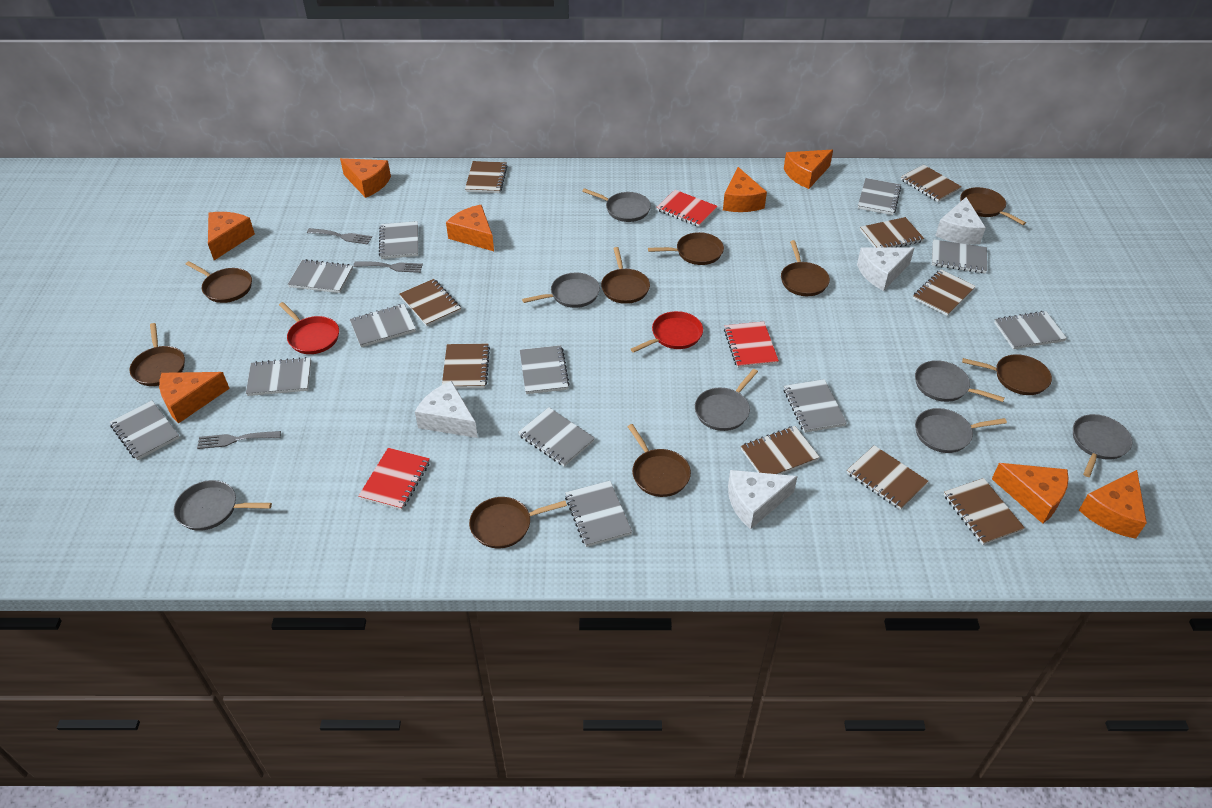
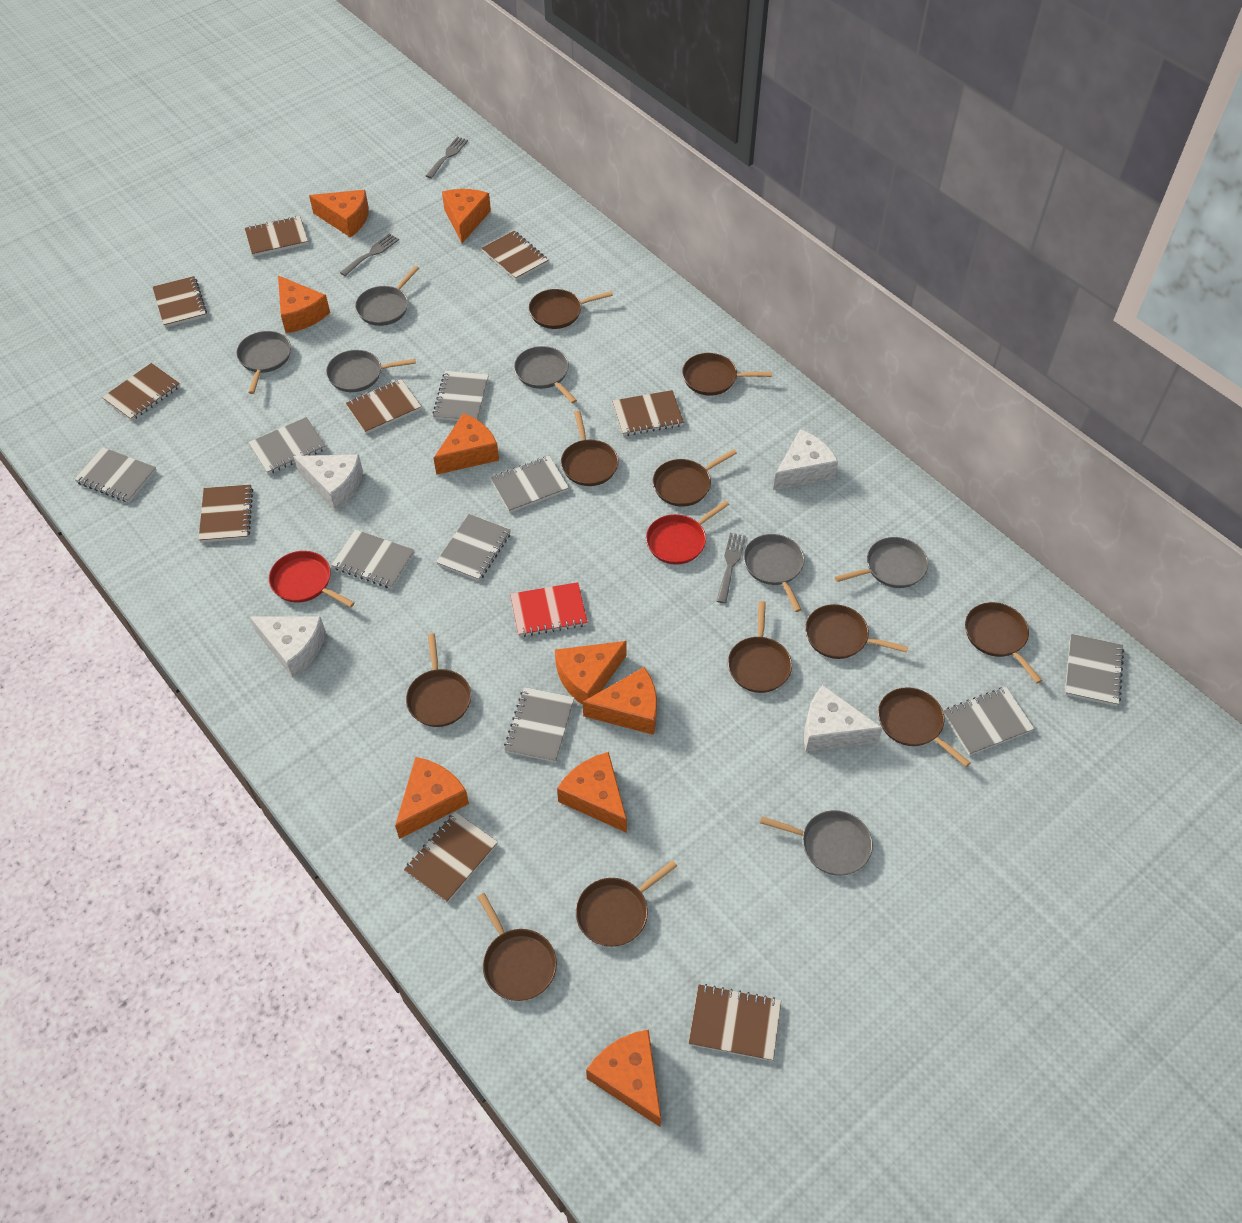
brown pan: [129,323,185,386] [186,261,252,303] [469,497,567,548] [601,247,650,304] [627,424,691,497] [648,232,724,265] [781,240,830,296] [960,187,1026,225] [962,354,1052,395] = 9 -> [406,633,471,727] [478,893,557,1001] [529,289,613,329] [561,411,619,486] [576,860,677,947] [653,449,737,507] [682,353,772,396] [728,601,792,693] [805,604,908,659] [878,687,971,767] [965,602,1042,683] = 11
grey notebook: [110,401,180,460] [246,357,311,396] [288,259,353,293] [350,304,416,347] [379,221,418,259] [518,407,595,467] [520,345,570,394] [565,481,632,547] [784,379,847,433] [858,178,901,215] [932,239,987,274] [994,311,1067,349] = 12 -> [74,447,157,503] [248,417,326,474] [332,529,415,589] [432,371,489,421] [436,514,511,581] [491,456,569,513] [504,687,575,762] [943,687,1035,756] [1065,634,1124,706] = 9
orange cheese: [159,372,230,424] [208,212,255,260] [340,158,391,198] [446,205,494,251] [723,167,767,212] [784,150,833,189] [992,463,1069,524] [1079,470,1147,539] = 8 -> [278,275,330,333] [309,190,369,238] [395,757,469,839] [434,413,499,475] [442,189,491,243] [555,641,626,705] [557,752,627,833] [583,667,657,735] [586,1029,661,1127] = 9
red notebook: [359,448,430,510] [656,190,718,227] [724,322,779,368] = 3 -> [510,582,588,637] = 1

